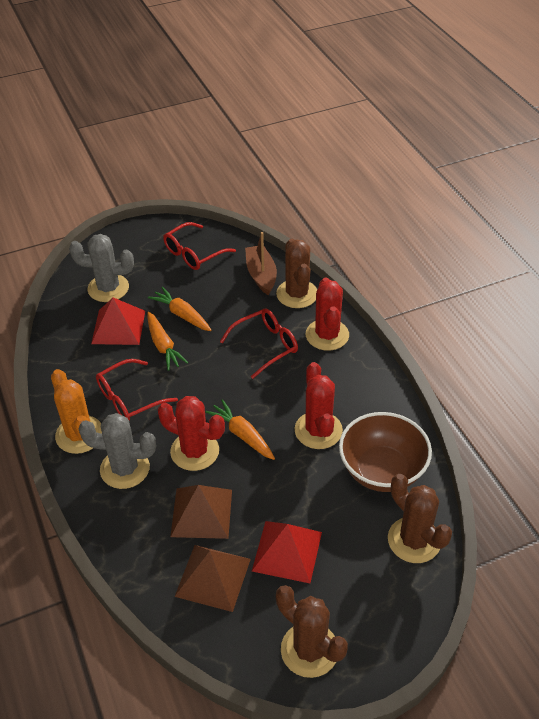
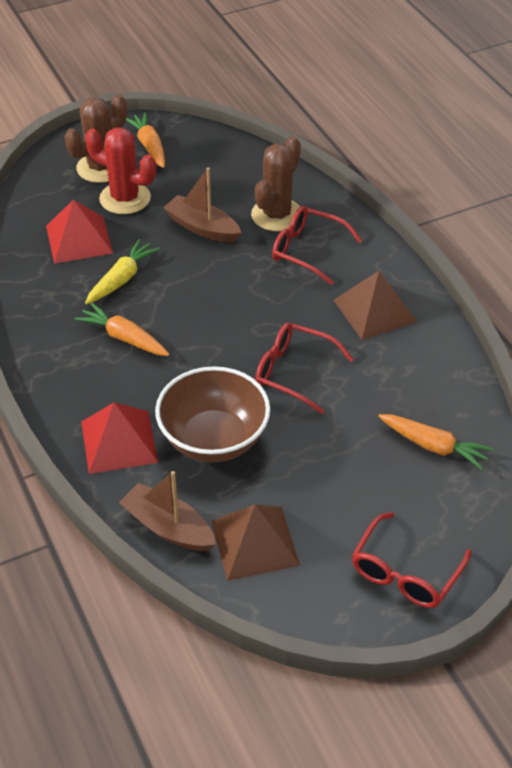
brown boat: [245,232,277,295] = 1 -> [119,471,216,551] [163,167,241,242] = 2
brown cactus: [276,239,317,308] [276,585,348,678] [388,474,452,563] = 3 -> [65,94,127,183] [251,136,301,231] = 2
grey cactus: [69,234,134,302] [79,413,156,489] = 2 -> none = 0
orange cactus: [51,369,102,454] = 1 -> none = 0
red cactus: [158,396,225,471] [295,362,343,449] [306,278,349,351] = 3 -> [85,127,156,214] = 1
yellow carrot: none = 0 -> [85,239,160,304] = 1

